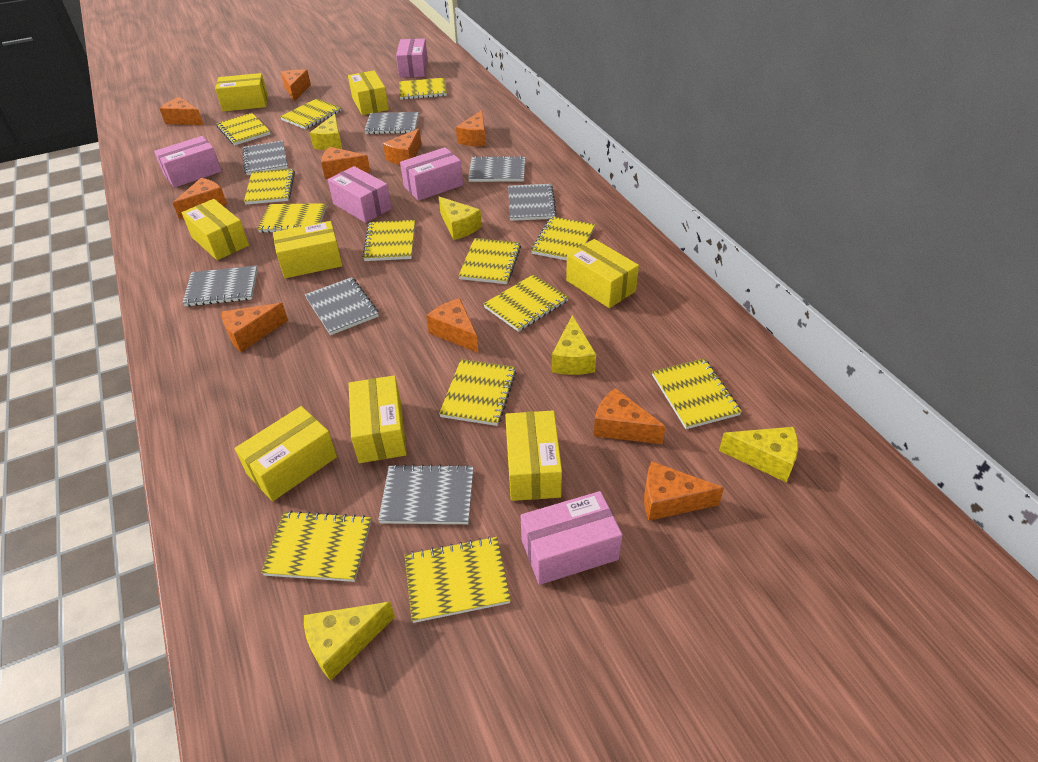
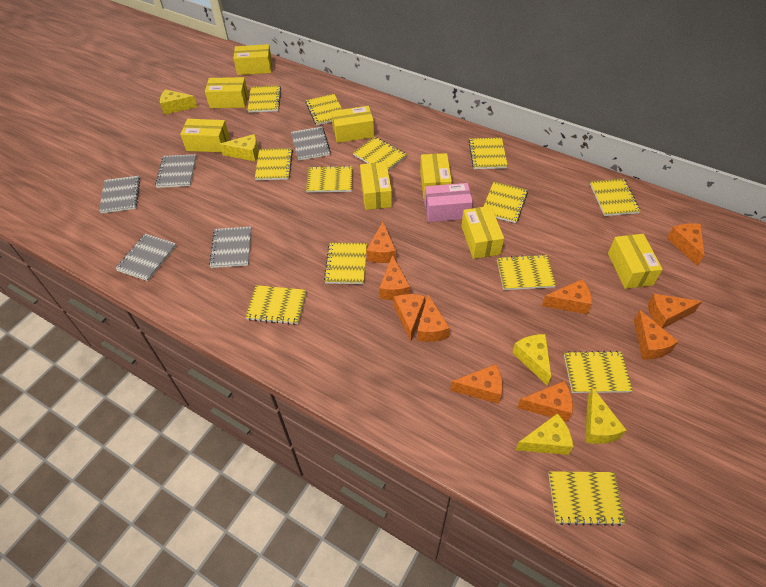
grey notebook: [183,266,258,307] [242,140,288,175] [305,277,379,335] [364,112,419,134] [378,464,474,524] [468,156,525,182] [508,184,557,221] = 7 -> [99,176,140,213] [115,234,176,281] [155,154,196,188] [209,227,252,268] [291,127,331,161] = 5
pink box: [154,136,222,188] [328,166,392,223] [396,39,428,78] [400,147,463,201] [520,491,622,585] = 5 -> [424,183,473,222] = 1

